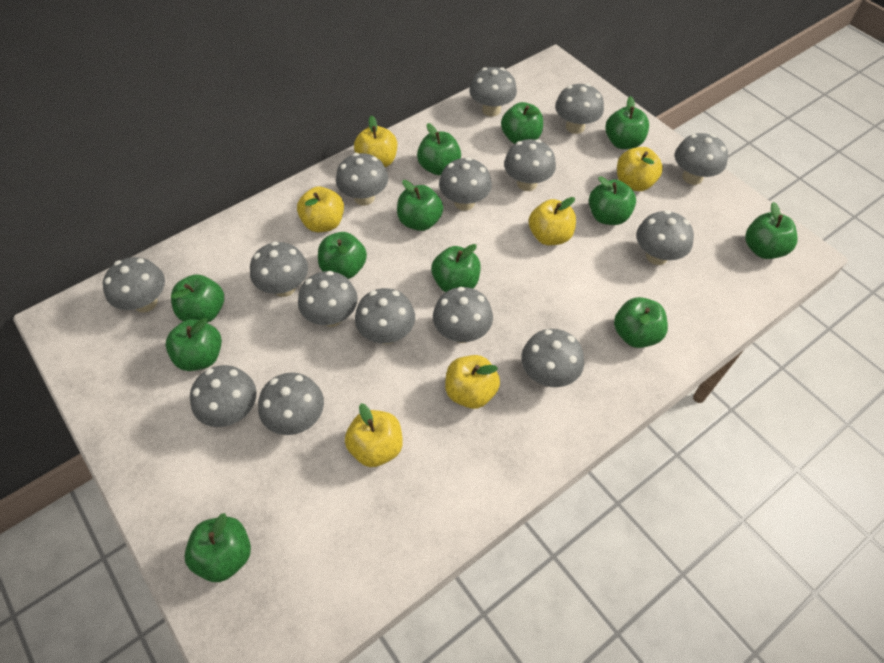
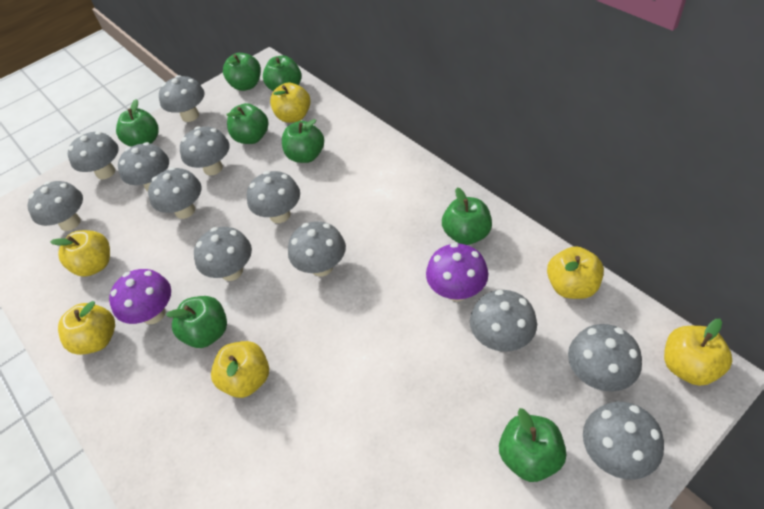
green apple: [165,318,222,371] [171,274,224,323] [184,513,251,582] [318,232,367,279] [397,180,443,231] [417,123,461,175] [431,244,481,292] [501,102,543,144] [589,177,636,225] [606,96,649,149] [614,297,668,348] [745,202,797,259] = 12 -> [116,99,159,147] [166,296,227,348] [223,53,261,91] [226,103,268,144] [263,55,301,91] [282,119,324,163] [442,188,492,245] [499,408,566,482] = 8
grey mushroom: [103,257,165,313] [190,365,257,427] [250,241,308,297] [258,373,324,435] [298,271,358,327] [336,153,388,206] [355,288,415,344] [433,287,493,343] [439,157,492,211] [469,67,517,117] [504,139,556,191] [521,329,584,387] [555,83,604,134] [636,210,694,265] [675,133,728,185] = 15 -> [27,181,83,231] [68,131,119,179] [118,142,169,191] [148,167,201,219] [159,75,205,122] [180,126,230,175] [194,227,252,281] [247,171,300,223] [288,221,346,276] [470,290,537,352] [568,324,642,391] [583,402,664,480] = 12
purple mushroom: none = 0 -> [109,269,171,324] [426,243,488,301] = 2

